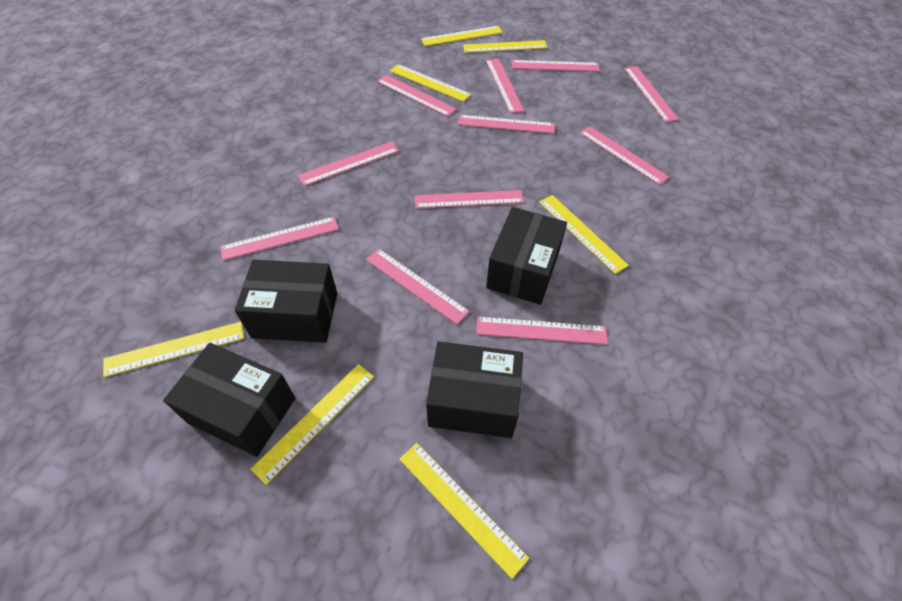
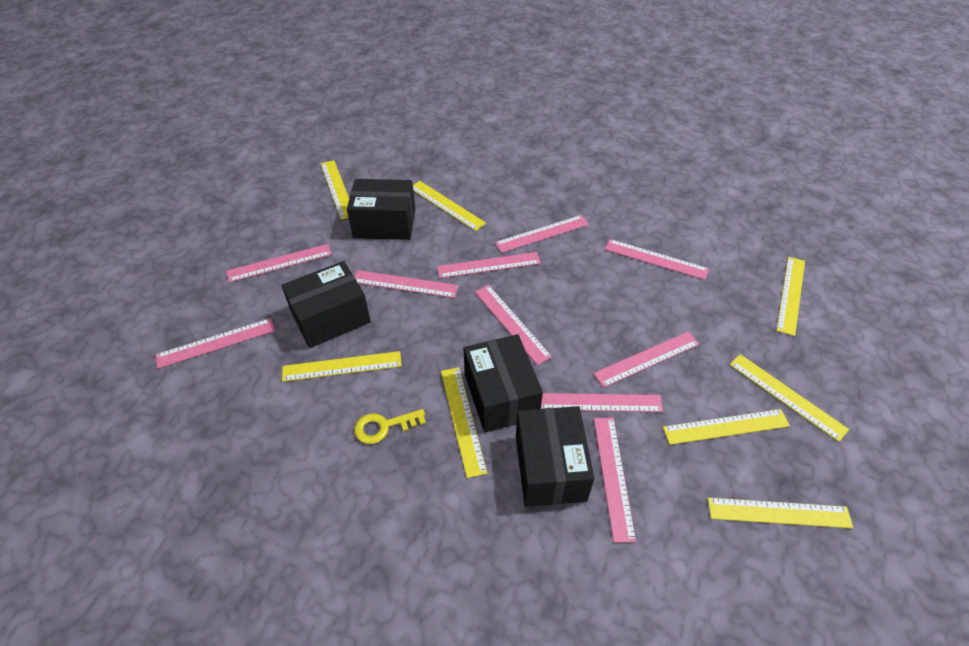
pink ruler: [220,217,339,260] [298,142,399,186] [366,249,470,324] [377,75,456,117] [415,190,524,208] [458,115,555,134] [476,316,608,345] [486,59,524,113] [512,60,600,72] [580,126,669,185] [624,66,679,122] = 11 -> [155,318,275,369] [226,244,332,282] [355,270,459,298] [437,252,541,278] [475,285,552,365] [495,215,589,253] [541,393,663,412] [593,332,699,388] [594,418,636,543] [605,239,709,280] = 10
yellow key: none = 0 -> [354,409,426,444] = 1
yellow ruler: [103,322,244,377] [251,364,374,485] [390,64,471,102] [400,443,529,579] [421,26,503,46] [463,40,548,53] [539,195,629,274] = 7 -> [282,351,402,382] [320,160,349,219] [413,181,486,231] [441,367,487,478] [663,409,790,445] [708,498,853,528] [730,354,849,442] [776,257,805,336] = 8

